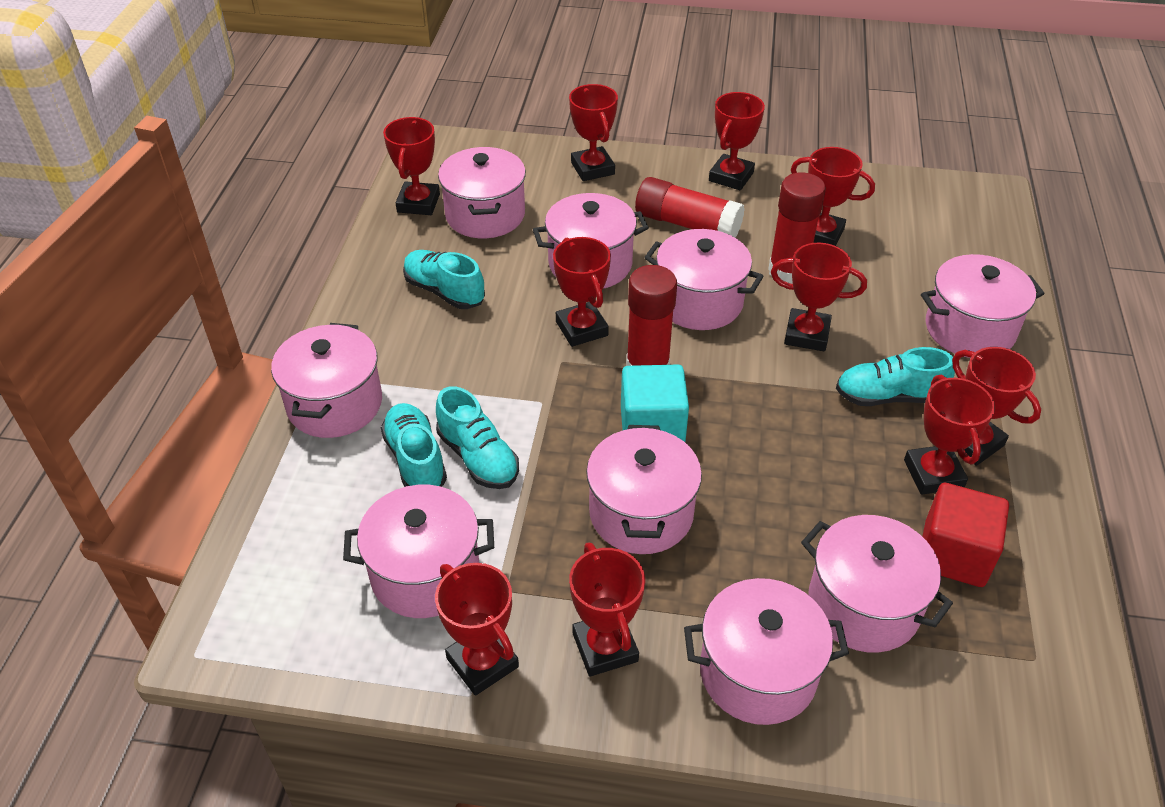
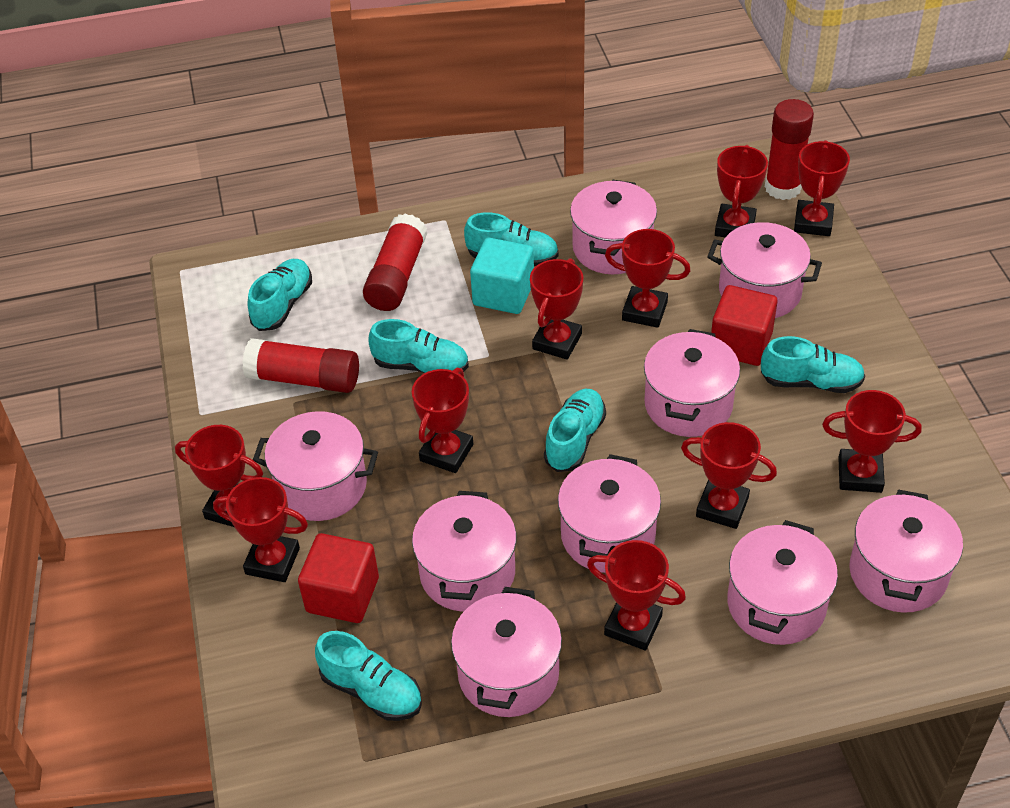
red cube: [922,483,1009,587] = 1 -> [298,533,379,623] [711,285,777,366] = 2
turquoise shoe: [381,403,447,487] [403,250,485,309] [436,386,519,489] [836,347,955,406] = 4 -> [247,259,312,331] [315,631,422,721] [369,319,469,373] [464,212,559,267] [544,389,606,472] [761,336,865,393] = 6

